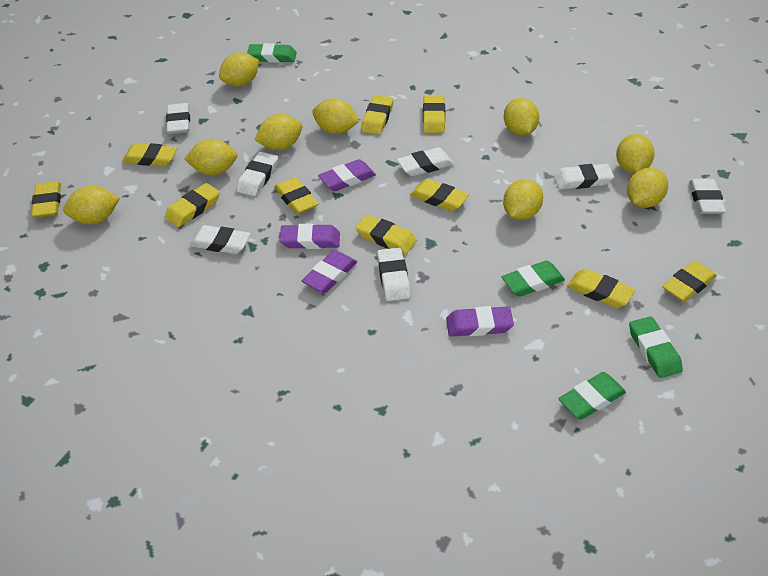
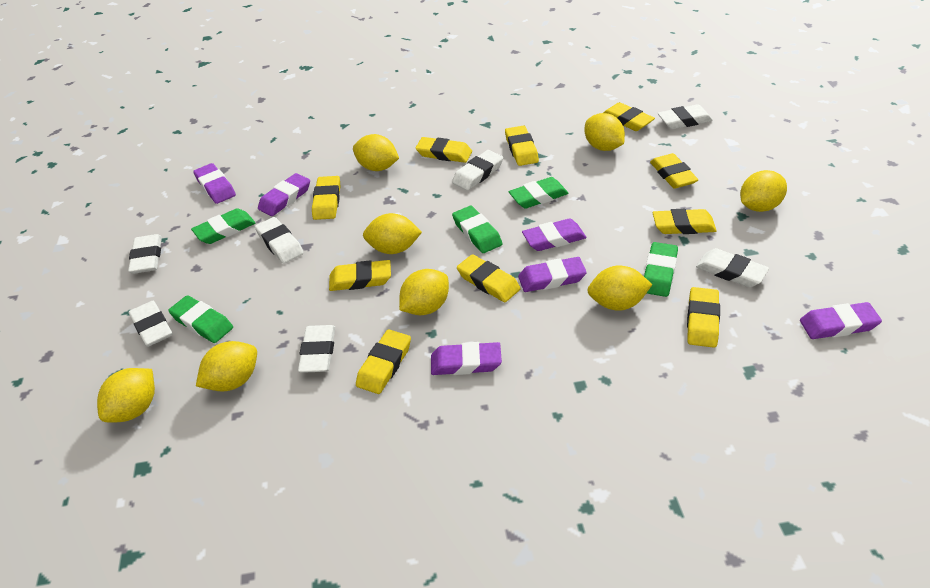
green eraser: [247,43,297,63] [501,260,565,297] [558,372,626,419] [629,316,683,378] = 4 -> [168,295,233,343] [191,208,255,244] [452,206,502,253] [508,177,569,209] [644,242,678,297] = 5
purple eraser: [279,224,340,249] [302,250,357,293] [318,159,376,191] [446,306,514,337] = 4 -> [193,163,236,204] [258,173,310,216] [431,342,502,375] [518,257,587,292] [522,219,587,251] [800,302,882,339] = 6
yellow lemon: [63,186,120,224] [184,139,237,175] [219,52,259,87] [255,114,302,150] [312,98,359,134] [503,179,543,220] [504,98,539,136] [616,134,654,174] [627,168,668,208] = 9 -> [97,368,155,422] [196,341,257,391] [353,134,399,171] [363,213,422,254] [399,269,449,315] [585,113,625,151] [588,266,652,311] [740,170,787,212] = 8

